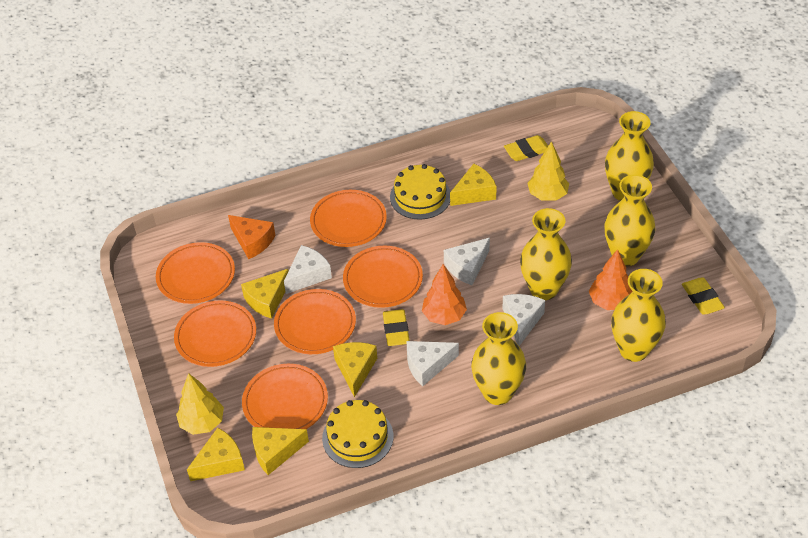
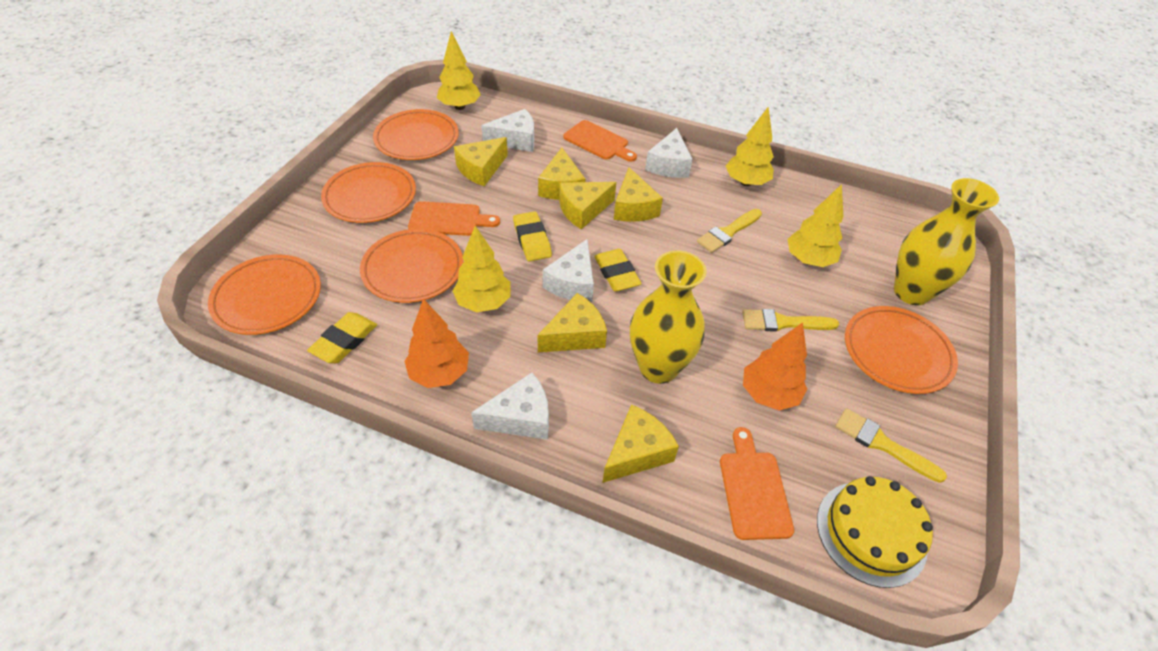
orange cheese: [228,215,275,259] = 1 -> none = 0
orange cutting board: none = 0 -> [408,201,500,236] [563,120,637,162] [720,427,794,540] = 3
orange plate: [156,242,235,304] [174,301,256,367] [242,364,328,429] [274,289,356,354] [310,190,387,247] [343,246,423,308] = 6 -> [208,254,321,335] [321,162,416,223] [360,229,463,303] [373,109,459,160] [845,306,958,394] = 5
yellow brush: none = 0 -> [697,209,762,253] [742,309,839,332] [835,408,947,483] = 3
yellow cake: [322,400,394,468] [390,164,451,220] = 2 -> [817,476,933,588] = 1
yellow cheese: [187,428,245,481] [241,269,288,319] [252,427,309,475] [333,342,377,397] [450,164,497,206] = 5 -> [454,137,508,186] [537,293,607,352] [538,148,585,200] [559,182,616,230] [603,404,679,483] [614,167,663,222] = 6
yellow tree: [176,373,224,435] [527,141,569,201] = 2 -> [437,31,481,110] [453,226,511,312] [726,106,774,186] [787,184,843,267] = 4
yellow vase: [471,312,526,405] [520,208,572,300] [604,175,656,266] [605,111,654,201] [611,269,666,362] = 5 -> [630,251,707,384] [894,178,999,305] = 2

